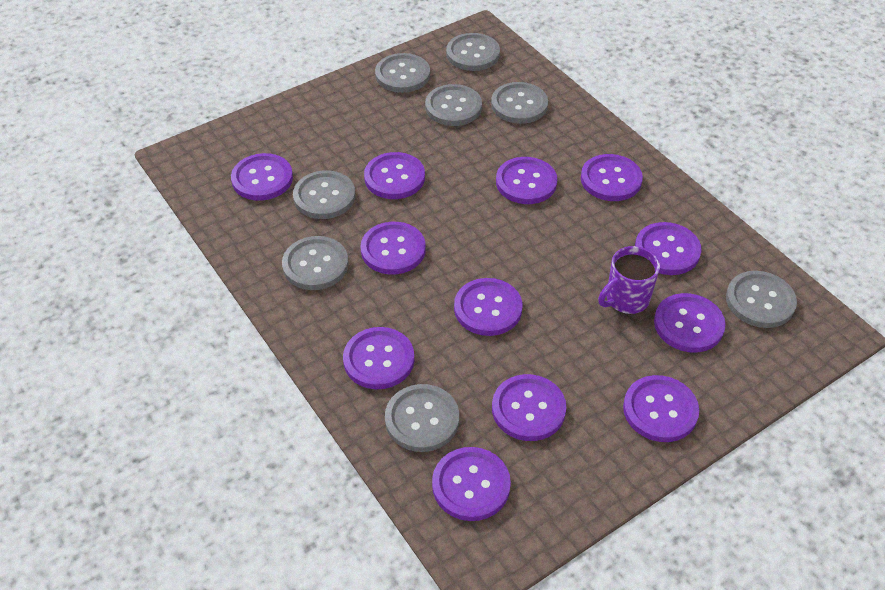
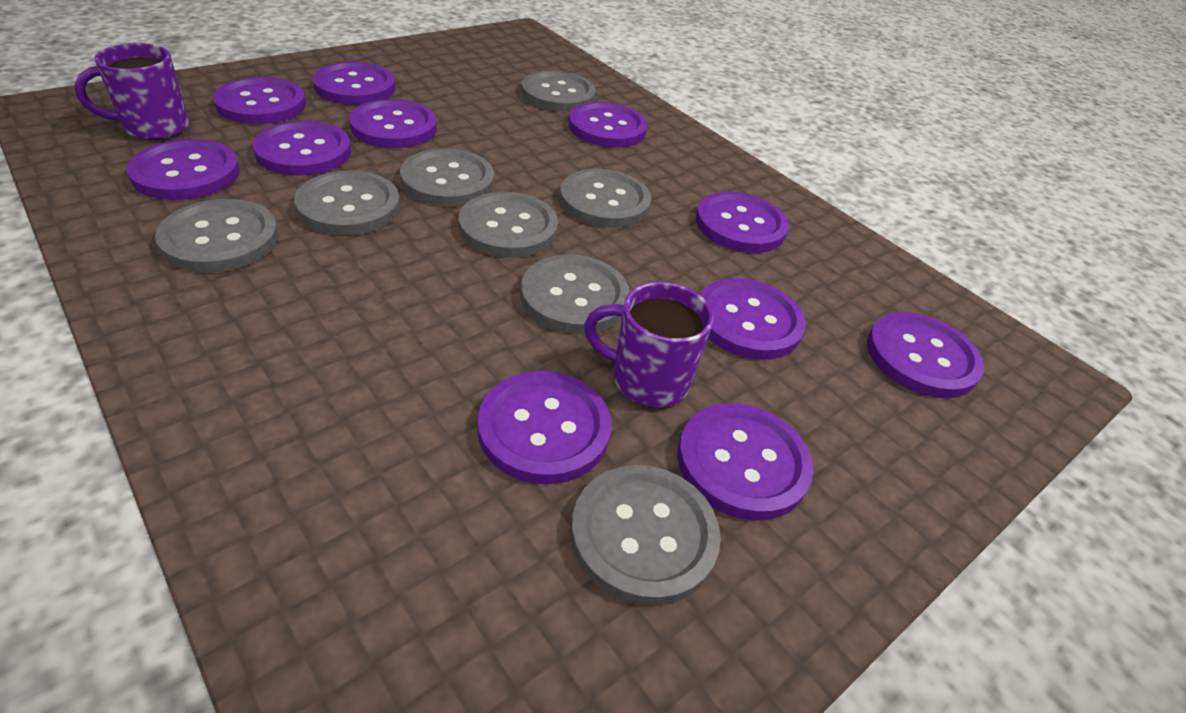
purple button: [231,153,293,201] [343,327,414,389] [360,222,426,274] [364,152,425,199] [432,447,511,521] [454,278,523,336] [492,374,566,441] [496,157,557,204] [581,154,643,201] [623,375,699,442] [635,222,701,275] [654,293,726,353] = 12 -> [127,139,240,200] [213,77,306,124] [252,121,351,176] [313,62,396,105] [349,99,437,148] [477,371,611,484] [569,102,647,148] [677,403,813,520] [696,192,789,253] [700,278,806,360] [867,312,984,398] = 11
purple mug: [598,246,660,314] = 1 -> [75,43,189,140] [584,282,714,407] = 2

